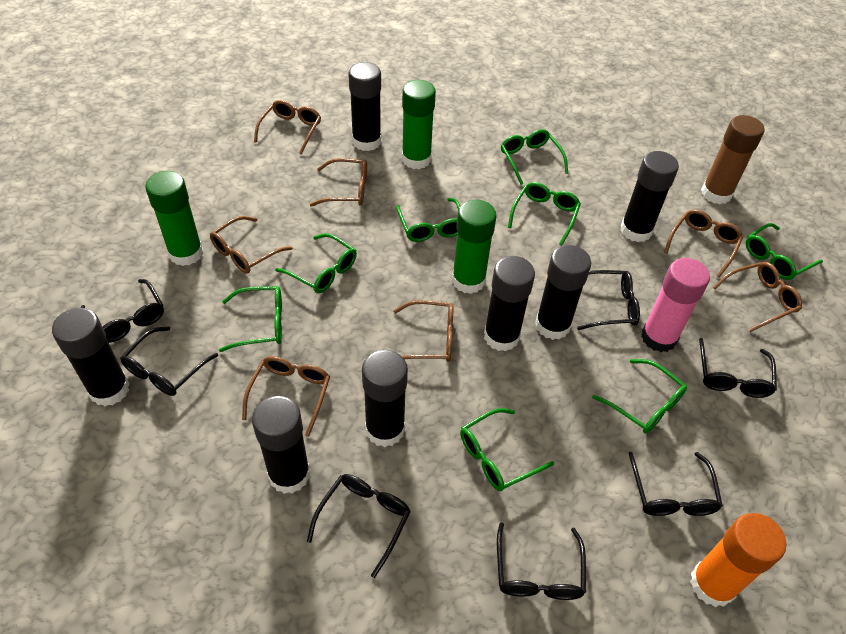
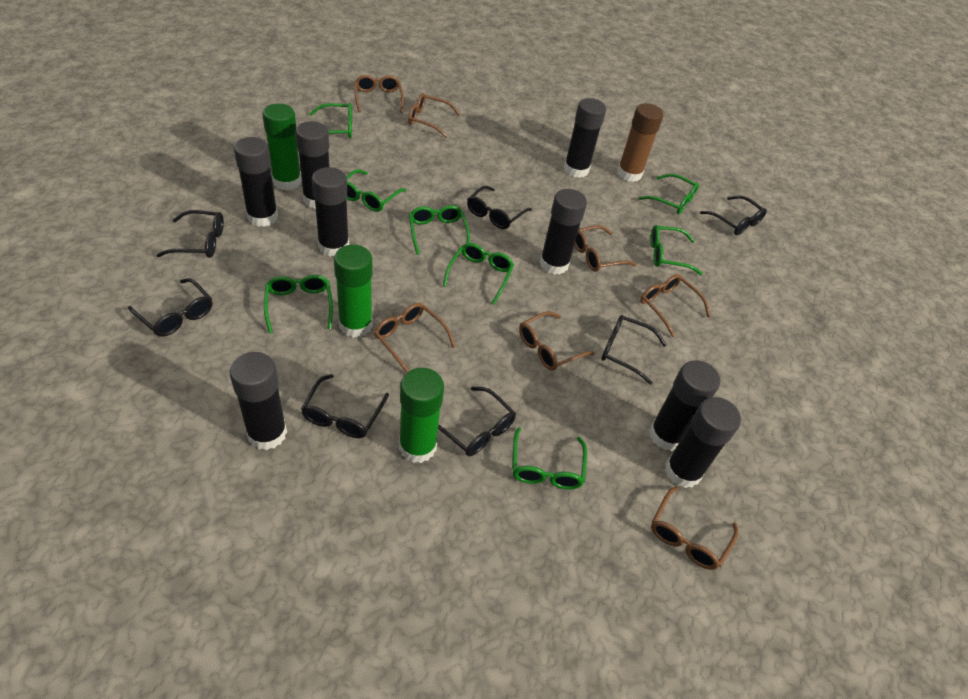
black glue stick: [52,308,130,406] [252,396,310,494] [348,62,381,151] [362,350,408,447] [484,256,535,351] [535,245,591,340] [620,151,679,242] = 7 -> [230,352,287,450] [234,137,278,227] [296,121,330,209] [312,167,349,257] [540,189,587,275] [564,98,606,178] [649,360,720,451] [665,397,741,488] = 8
orange glue stick: [690,513,786,607] = 1 -> none = 0
pink glue stick: [641,258,710,352] = 1 -> none = 0

